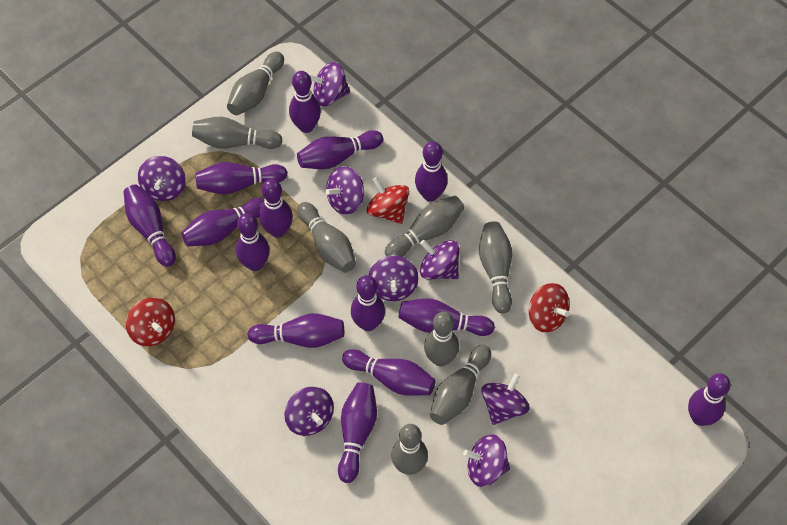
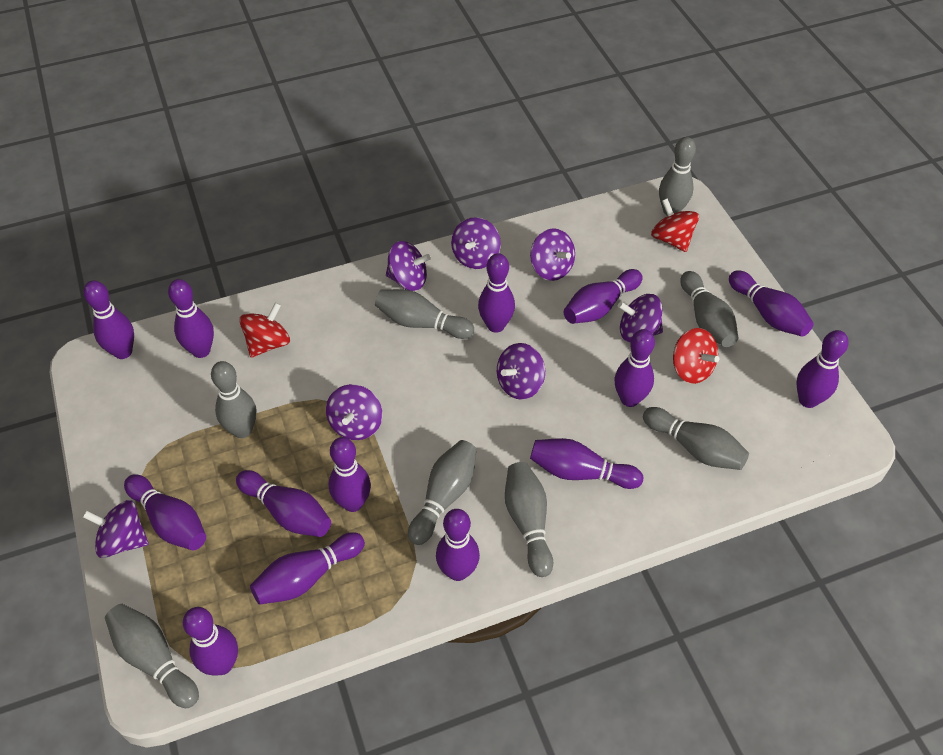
purple spinning top: [138,156,186,201] [284,387,334,436] [309,62,350,106] [325,166,364,215] [369,255,418,301] [420,240,460,279] [463,434,510,487] [481,373,530,425] = 8 -> [82,500,149,558] [326,384,382,440] [386,241,431,291] [451,217,501,269] [497,343,545,400] [530,228,575,281] [618,294,663,342] = 7

